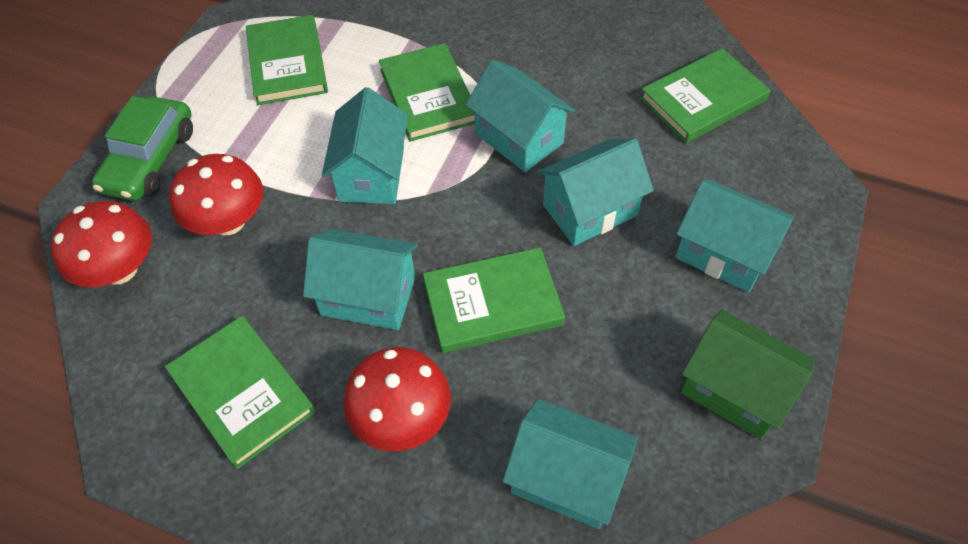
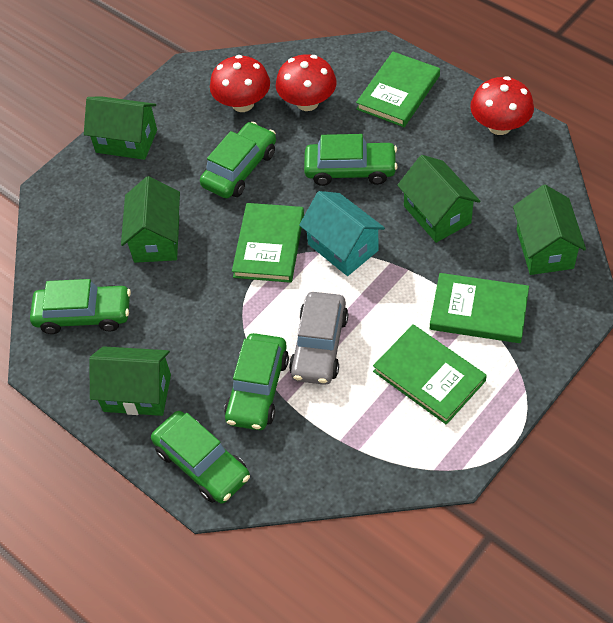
green book: [165,316,315,469] [246,15,328,105] [379,43,475,142] [423,248,565,353] [640,48,771,143] = 5 -> [232,203,304,283] [356,52,440,127] [373,325,487,425] [430,273,529,343] = 4
green car: [92,96,193,201] = 1 -> [30,279,131,334] [151,411,250,503] [200,122,276,198] [224,333,289,430] [304,134,398,186] = 5
green house: [681,310,815,439] = 1 -> [84,96,157,160] [89,346,171,416] [121,176,180,263] [397,155,480,243] [513,185,586,275] = 5
grey car: none = 0 -> [289,292,348,385] = 1
turquoise house: [303,229,418,330] [322,87,408,204] [466,60,575,172] [503,399,638,529] [537,138,654,246] [675,180,794,292] = 6 -> [299,191,385,276] = 1

